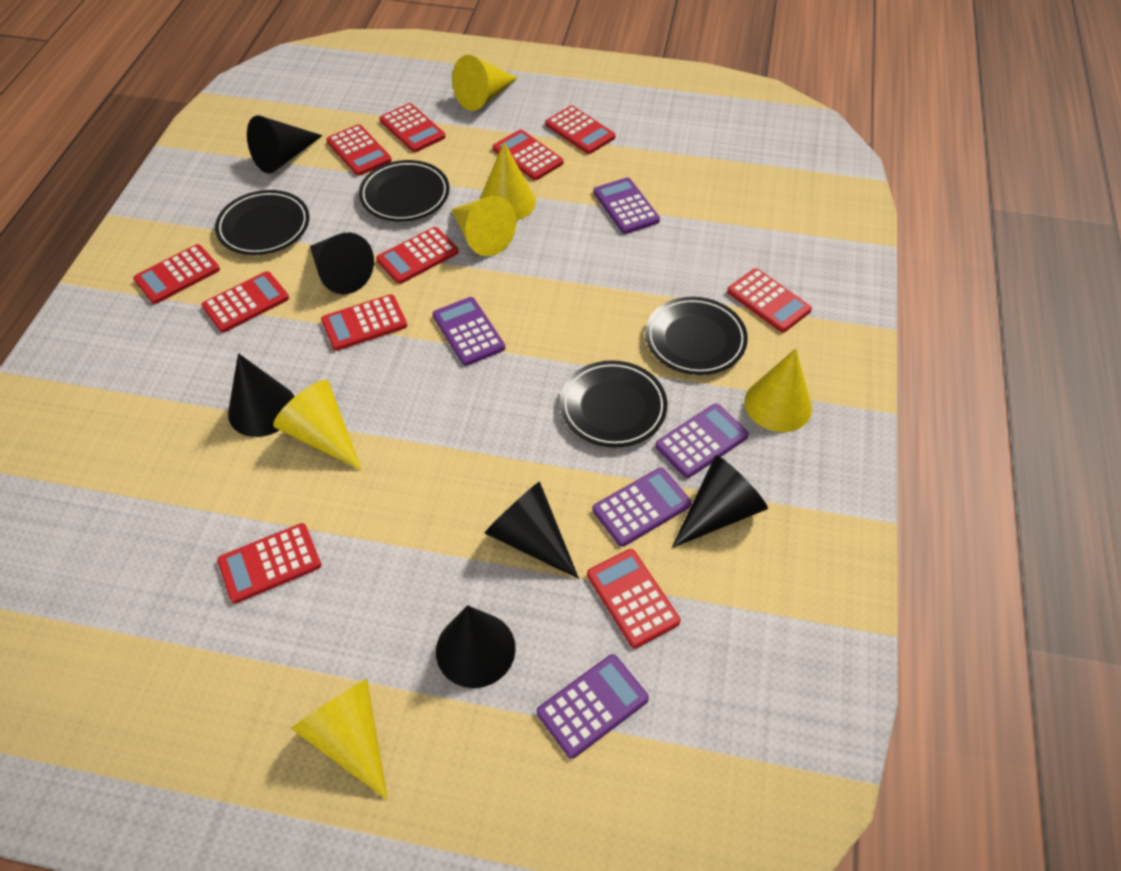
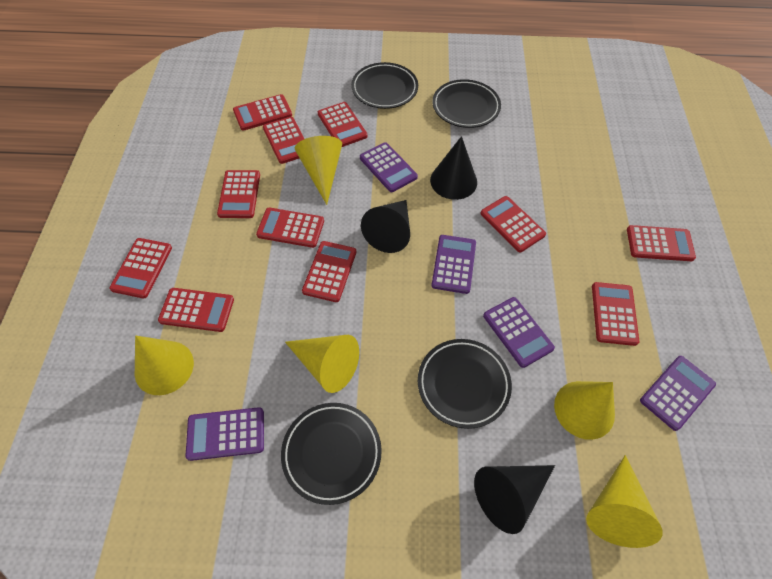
black cone: [228,353,294,437] [247,115,323,174] [310,233,374,294] [436,605,516,688] [485,482,579,579] [672,455,768,548] = 6 -> [361,200,410,253] [430,136,477,200] [474,465,555,534] = 3
yellow cone: [273,380,361,470] [291,679,388,800] [451,196,516,256] [452,55,517,111] [480,142,536,221] [744,348,812,432] = 6 -> [135,335,194,395] [285,335,359,393] [295,136,342,205] [554,381,615,440] [586,455,663,548] = 5

